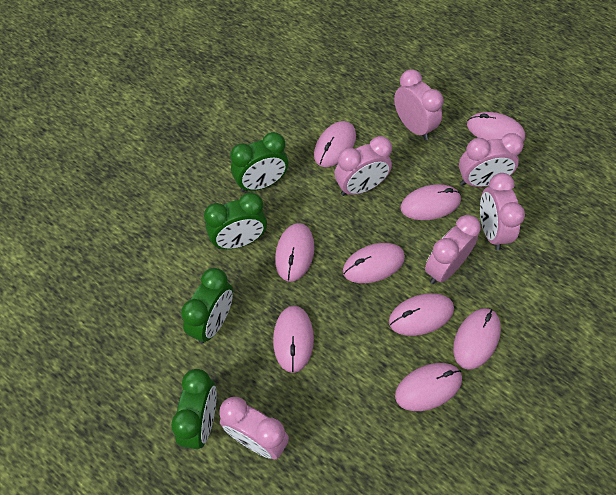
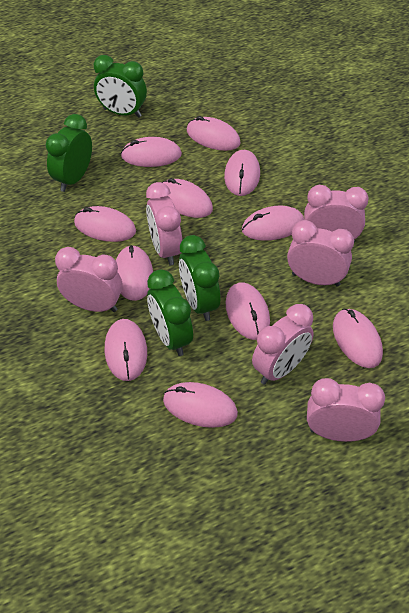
pink mouse: [273,306,314,373] [275,223,314,282] [314,121,356,167] [343,243,405,283] [389,293,454,336] [395,363,462,411] [400,184,461,220] [453,308,501,370] [467,112,525,142] = 9 -> [74,206,136,242] [105,319,147,381] [116,245,153,301] [121,137,182,167] [161,178,213,218] [163,382,238,428] [187,116,241,151] [224,150,260,196] [225,282,270,340] [242,206,304,241] [333,309,383,368] = 11

